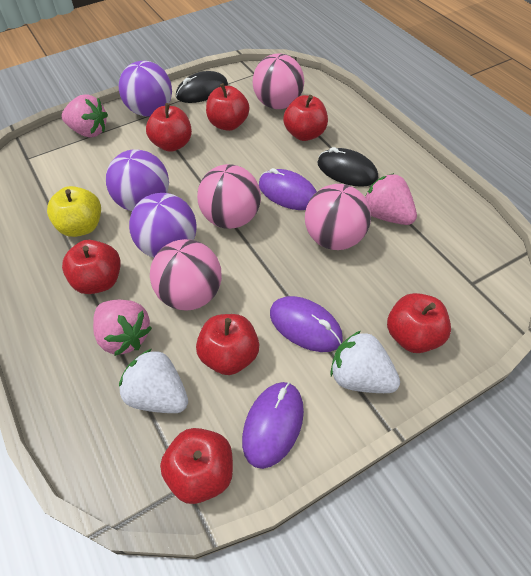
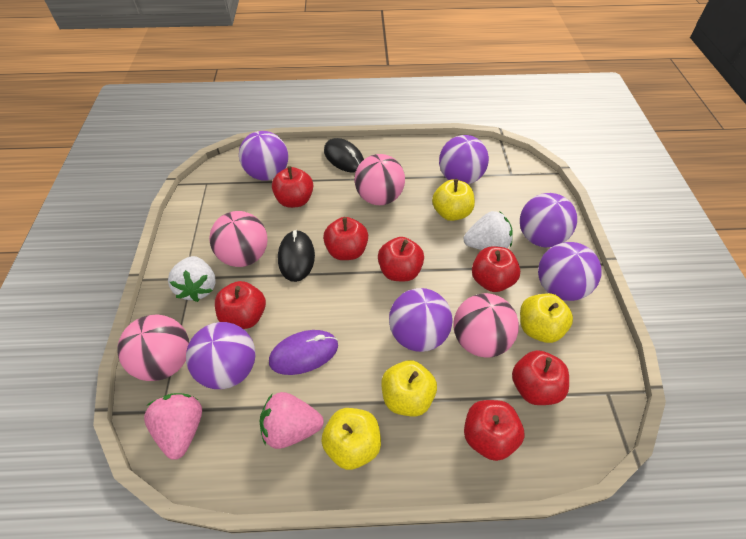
pink strawberry: [62,94,108,137] [93,300,152,356] [365,173,417,225] = 3 -> [144,393,202,460] [259,392,324,449] = 2
purple ball: [106,149,169,211] [119,61,172,117] [129,193,197,258] = 3 -> [186,322,256,389] [239,131,288,181] [389,288,452,352] [439,135,489,184] [520,193,577,247] [538,242,602,301] = 6
purple mouse: [242,382,304,469] [259,168,317,210] [270,296,343,352] = 3 -> [269,330,338,375] = 1
yellow apple: [47,186,101,237] = 1 -> [321,408,381,470] [381,360,437,417] [432,179,475,221] [520,293,573,343] = 4

